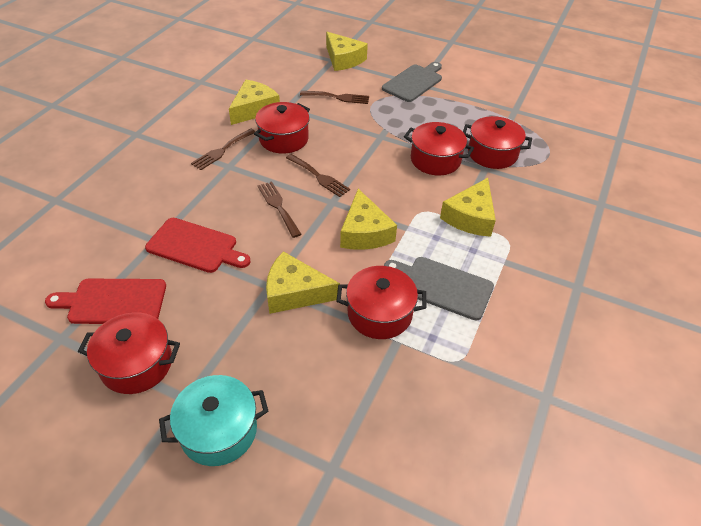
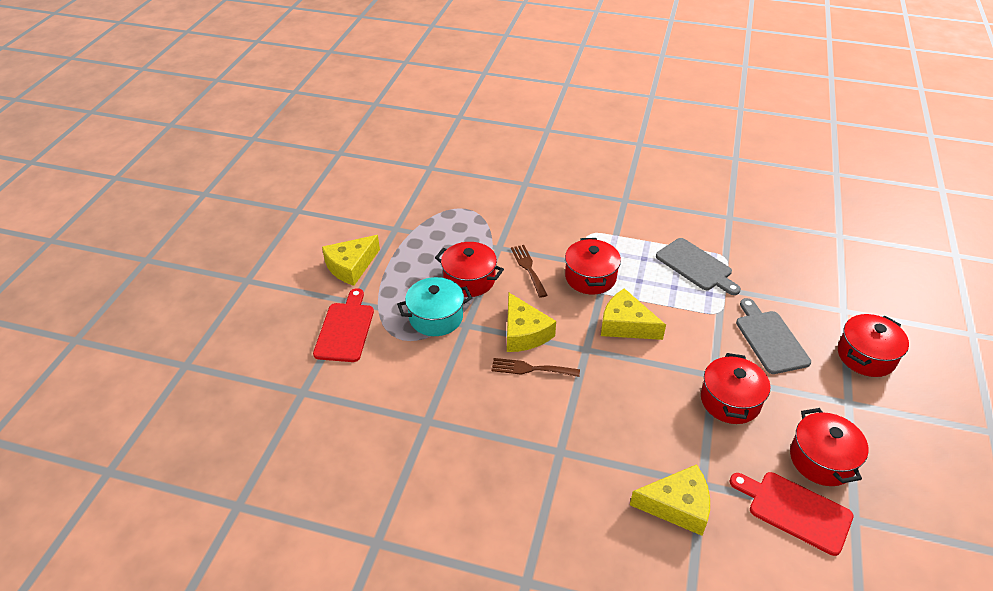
brown fork: [191,128,256,170] [258,181,302,238] [286,154,350,197] [300,91,369,104] = 4 -> [491,358,580,377] [511,245,547,298] = 2
yellow cheese: [229,80,280,125] [266,251,340,314] [326,32,368,71] [340,189,397,250] [440,178,496,237] = 5 -> [322,235,380,286] [507,292,556,352] [601,288,666,340] [630,464,710,536] = 4

